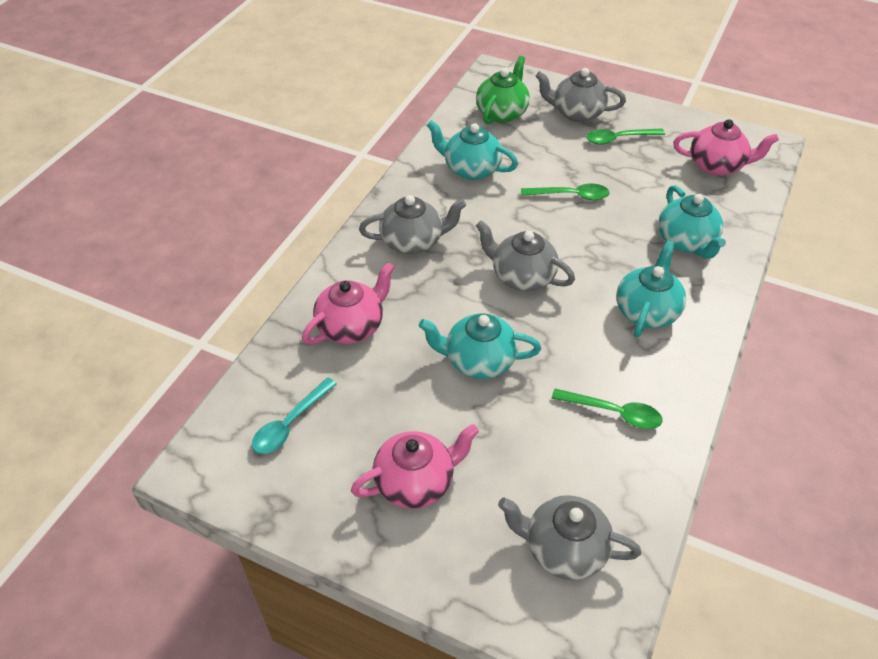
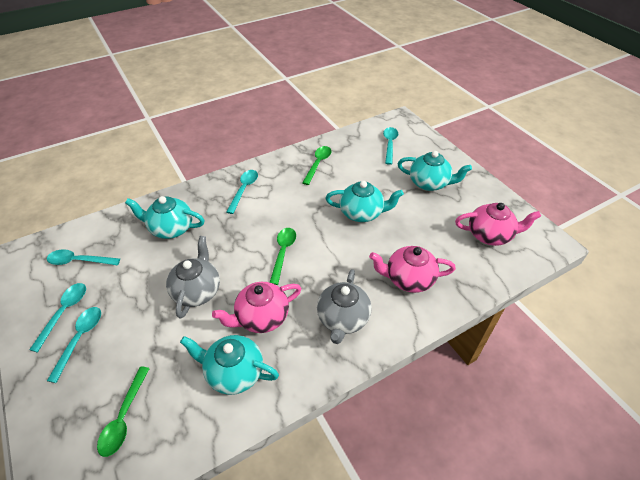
green teapot: [476,56,530,125] = 1 -> none = 0
grey teapot: [359,195,466,254] [476,220,575,291] [498,495,641,580] [535,68,626,122] = 4 -> [166,236,220,319] [317,269,372,344] = 2
turquoise spoon: [252,378,337,454] = 1 -> [29,283,86,353] [47,249,120,265] [47,307,101,383] [226,170,258,214] [383,127,398,165] = 5

